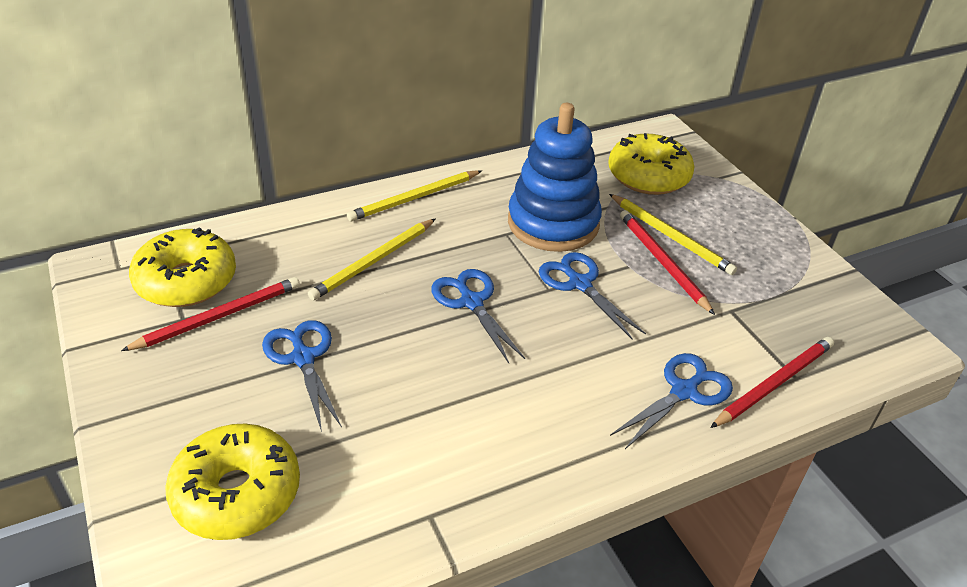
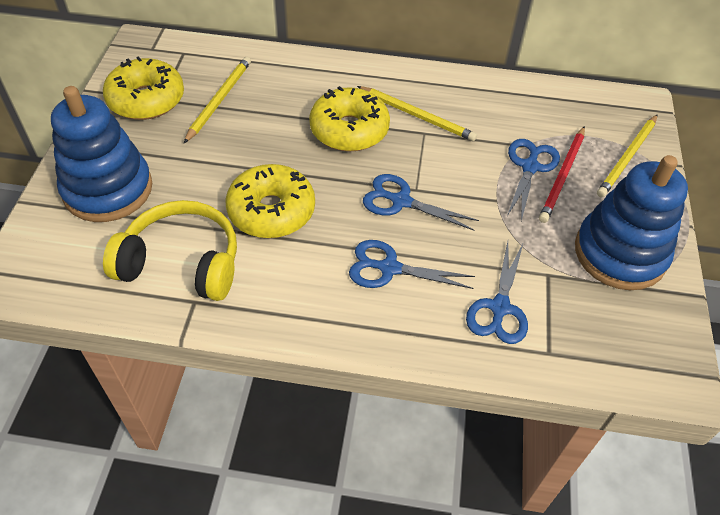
blue stacking toy: [508,103,602,252] = 1 -> [51,86,152,222] [575,155,688,290] = 2
red pencil: [121,277,300,351] [620,210,715,315] [710,337,834,428] = 3 -> [539,126,585,223] = 1
yellow headphones: none = 0 -> [103,200,237,301] = 1

